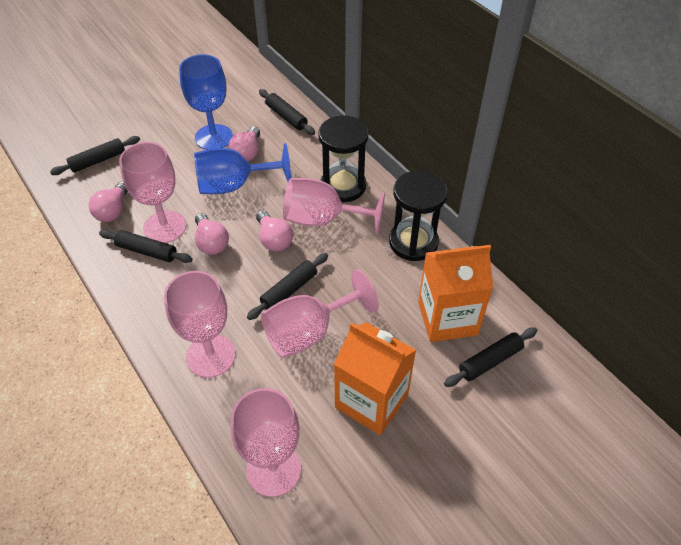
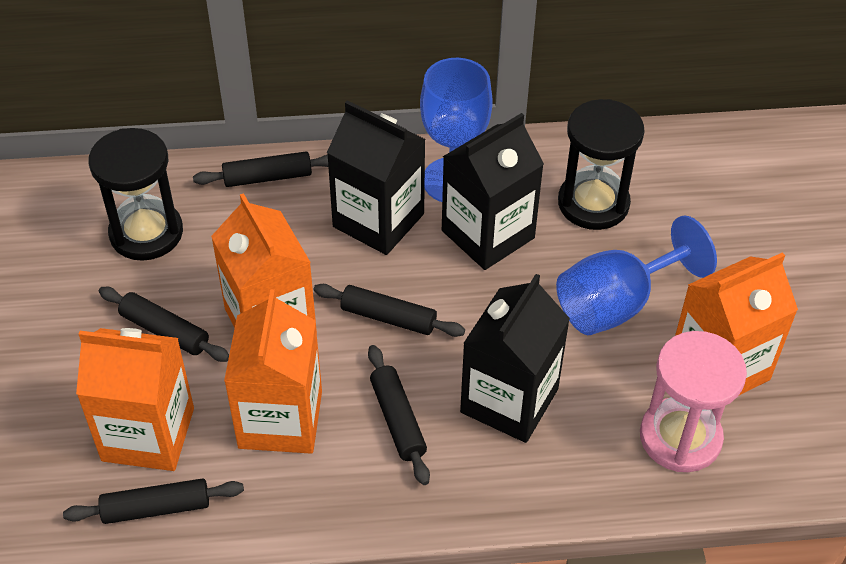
black carton: none = 0 -> [327,100,426,255] [442,113,544,270] [460,274,570,443] = 3
orange carton: [334,322,416,435] [418,245,493,342] = 2 -> [76,328,194,471] [211,193,317,332] [224,289,322,454] [675,252,798,395] = 4
pink goblet: [119,142,186,243] [164,271,236,378] [231,388,301,497] [261,269,379,358] [283,178,385,235] = 5 -> none = 0
pink hourglass: none = 0 -> [640,331,747,472] = 1
pink light bulb: [89,181,128,222] [195,213,229,255] [228,127,260,162] [256,210,293,252] = 4 -> none = 0

